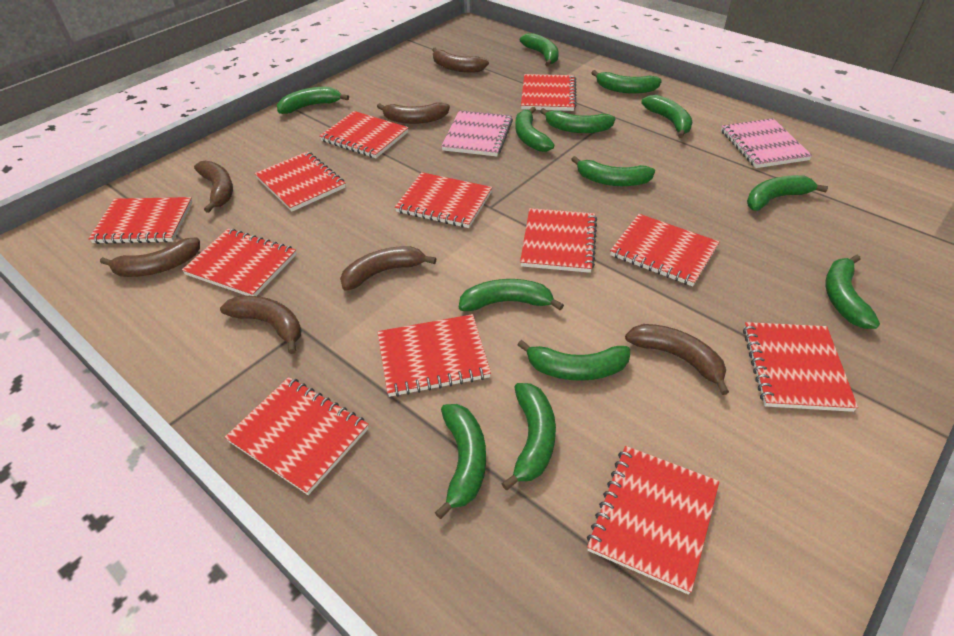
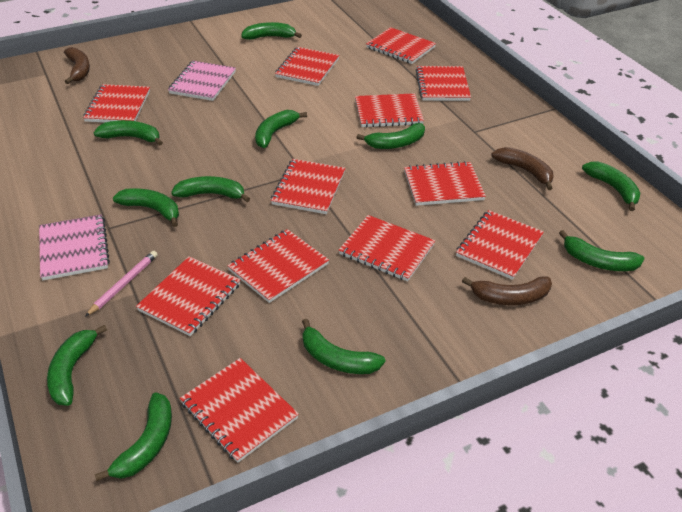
brown banana: [100,238,200,277] [194,161,233,213] [220,296,301,354] [340,246,436,290] [377,103,450,124] [433,48,489,73] [625,324,729,395] = 7 -> [64,47,90,84] [462,276,552,305] [491,147,554,190] = 3
green banana: [277,87,349,114] [435,404,486,519] [459,279,564,311] [501,383,556,490] [515,107,554,152] [517,340,630,381] [520,33,559,66] [540,108,616,133] [571,156,655,186] [592,70,662,94] [641,95,692,138] [747,175,828,211] [825,255,880,329] = 13 -> [47,325,107,406] [94,120,163,146] [94,392,172,481] [113,188,179,227] [171,176,250,202] [241,22,302,40] [255,110,307,148] [302,319,385,374] [356,123,425,149] [559,230,645,271] [582,161,640,211] = 11
pink pencil: none = 0 -> [85,251,158,317] = 1

